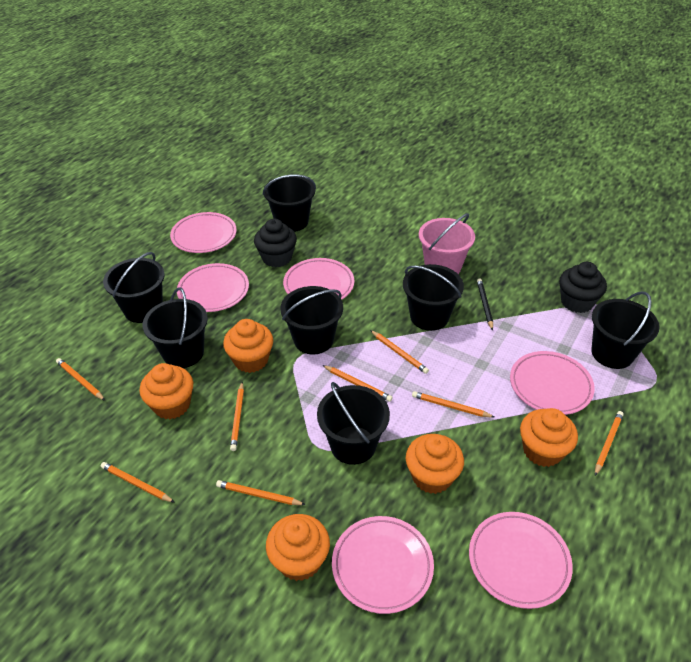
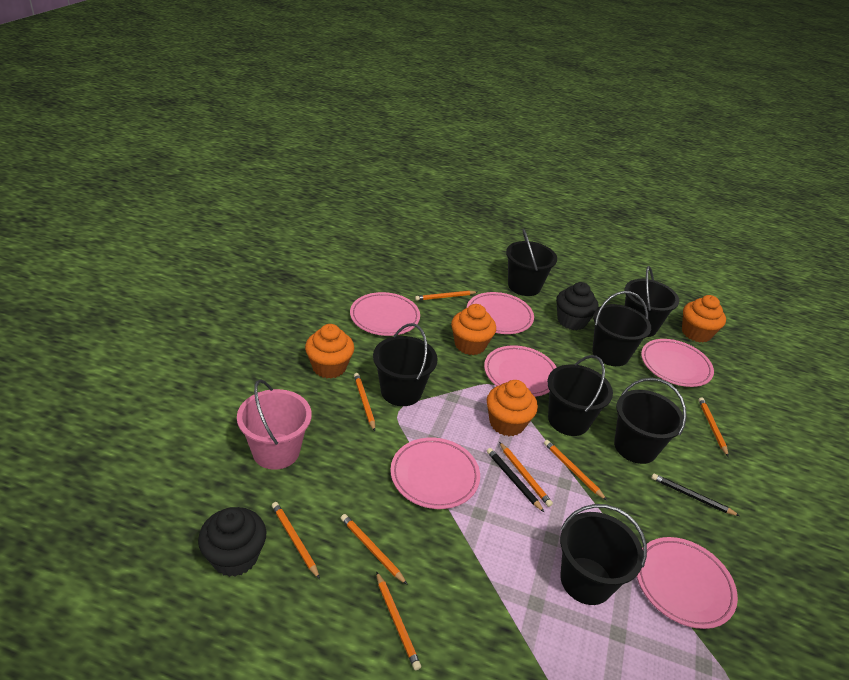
black pencil: [477,278,493,331] = 1 -> [487,448,545,513] [651,473,740,516] = 2
orange cupcake: [140,363,193,419] [223,319,273,373] [266,514,330,581] [406,434,464,494] [520,408,578,467] = 5 -> [305,324,354,379] [451,304,496,355] [487,380,538,436] [682,295,726,343] = 4

